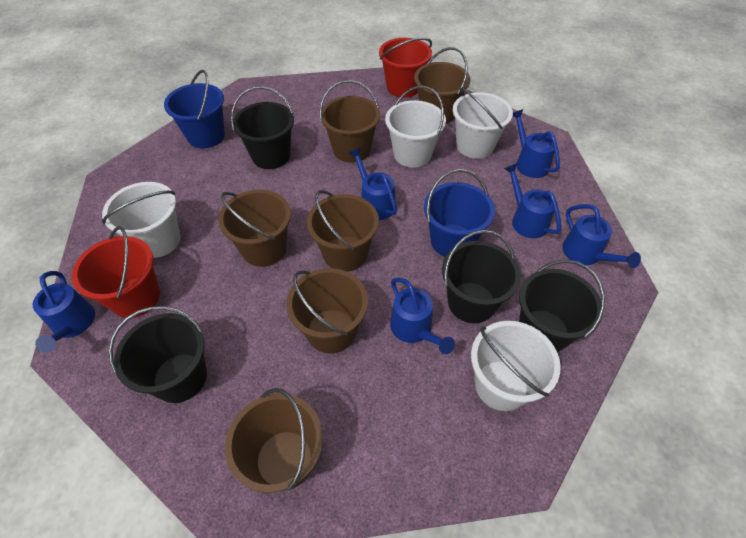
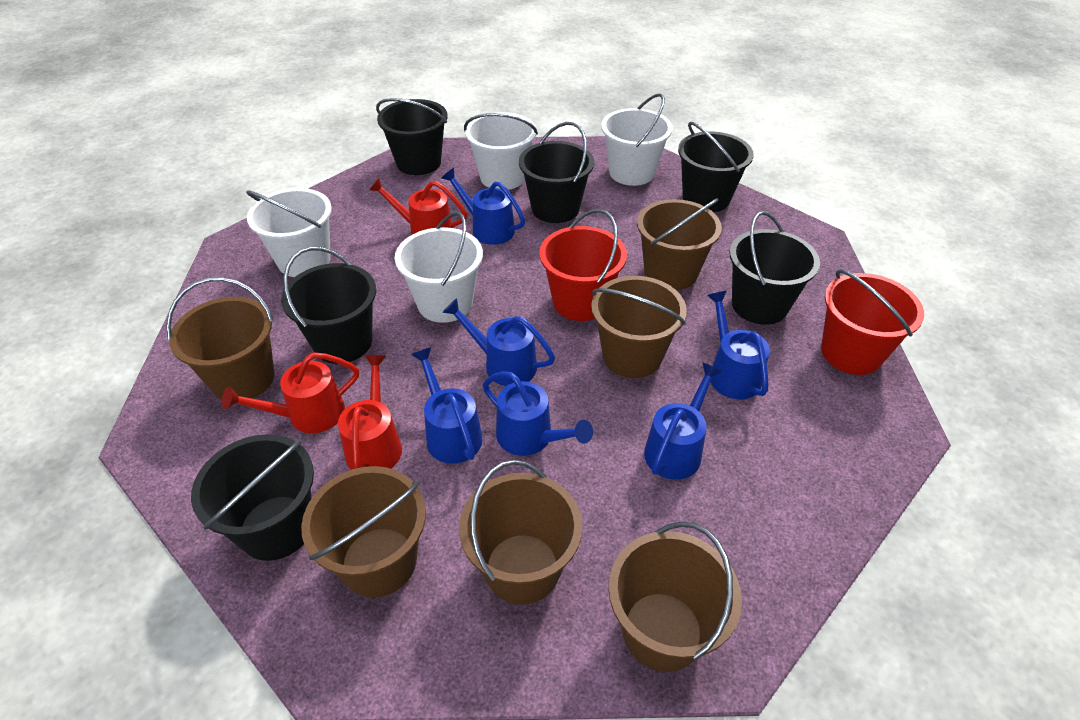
black bucket: [109,306,207,403] [231,86,294,169] [442,230,521,323] [519,260,605,352] = 4 -> [191,434,314,561] [281,247,376,364] [376,98,448,175] [519,122,594,223] [678,122,754,212] [729,211,820,325] = 6
blue bucket: [164,70,225,149] [424,169,495,257] = 2 -> none = 0
red watering can: none = 0 -> [222,352,359,433] [338,355,402,470] [369,178,467,235] = 3

